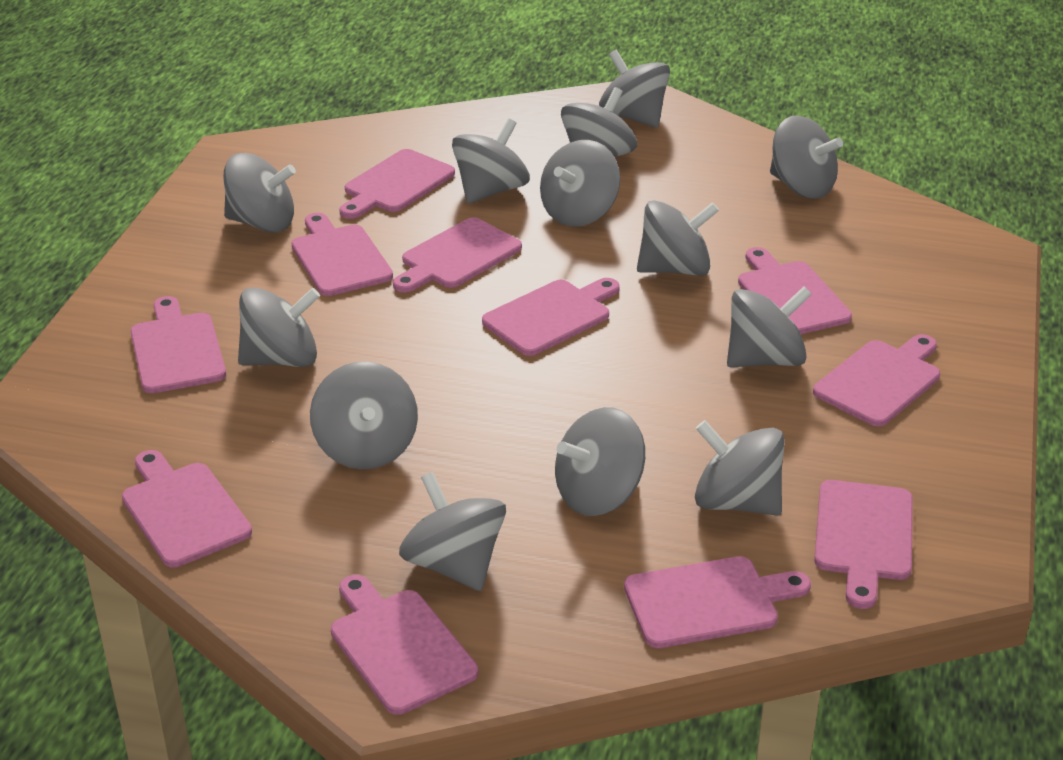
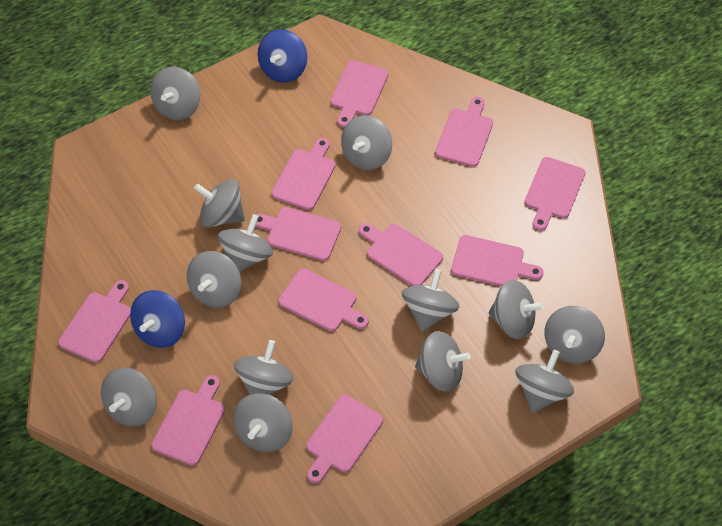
blue spinning top: none = 0 -> [130,290,185,348] [257,29,307,83] = 2

